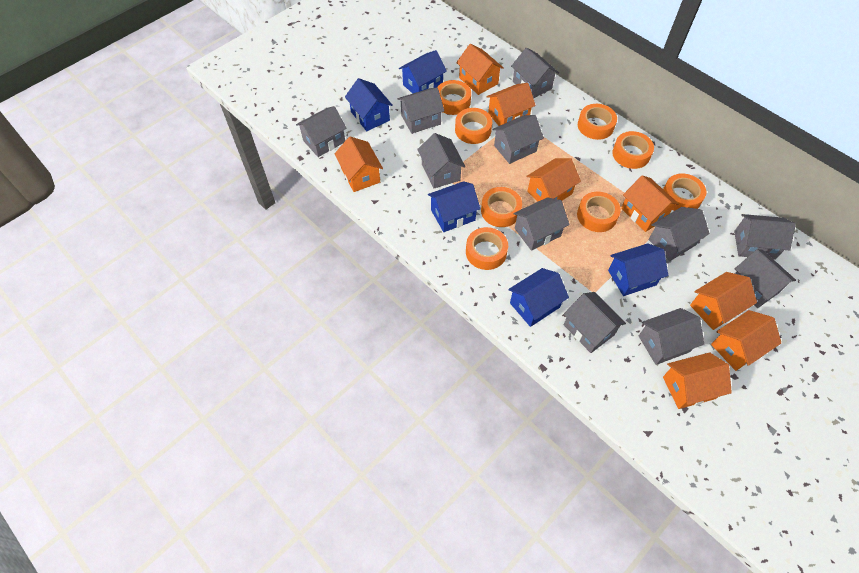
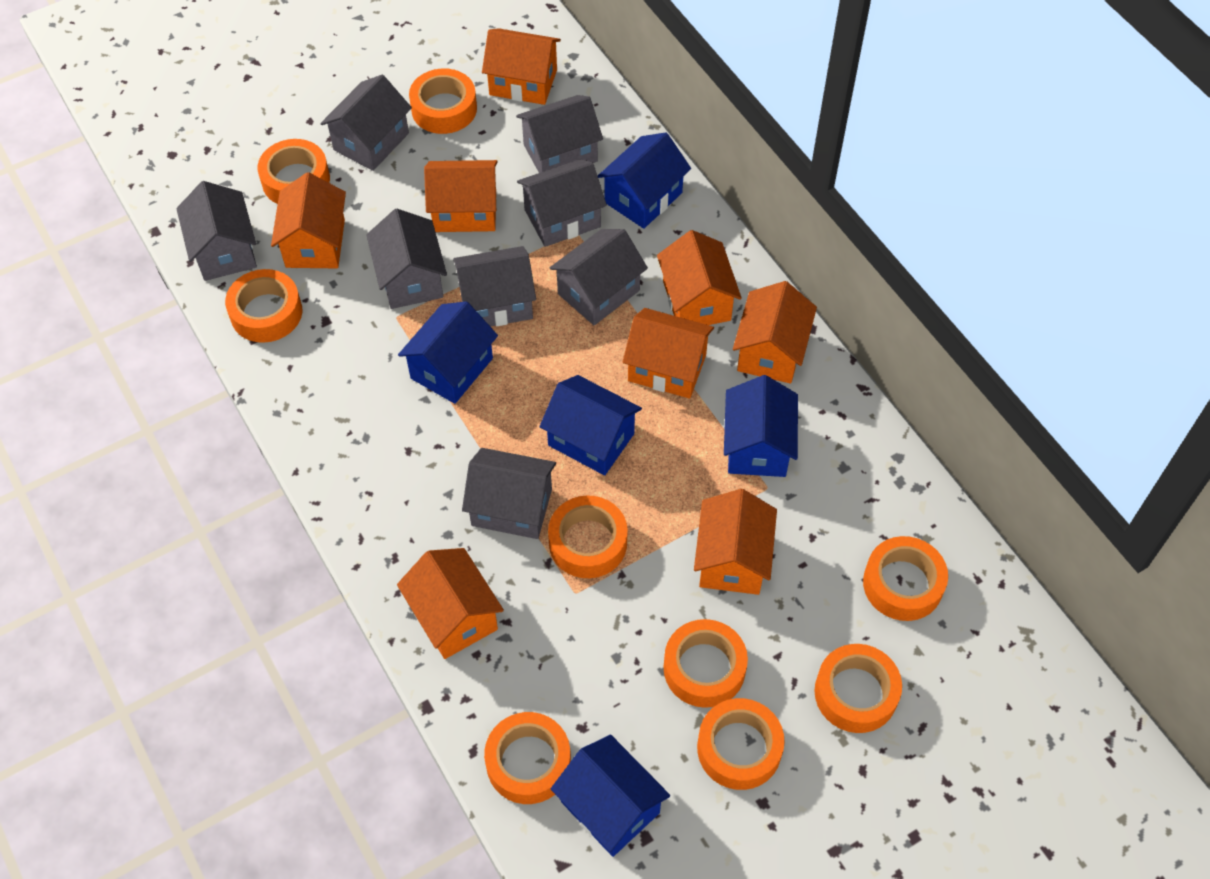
grey house: [296,106,347,157] [398,87,444,134] [417,133,466,188] [493,115,544,164] [511,47,559,99] [513,197,569,251] [564,292,626,353] [639,308,704,365] [649,207,710,261] [734,214,796,260] [735,249,796,308] = 11 -> [176,181,257,281] [320,75,412,171] [366,209,447,309] [453,246,536,327] [462,448,556,539] [516,95,603,173] [517,159,607,247] [549,229,648,325] = 8
orange tape: [437,80,471,115] [455,108,492,144] [466,227,508,270] [481,187,522,227] [577,192,621,232] [578,104,617,140] [612,131,654,169] [663,173,706,211] = 8 -> [225,269,302,343] [258,139,330,204] [409,68,477,134] [484,712,571,804] [548,496,627,578] [664,619,748,708] [697,698,785,790] [814,644,902,733] [863,536,948,621] = 9

